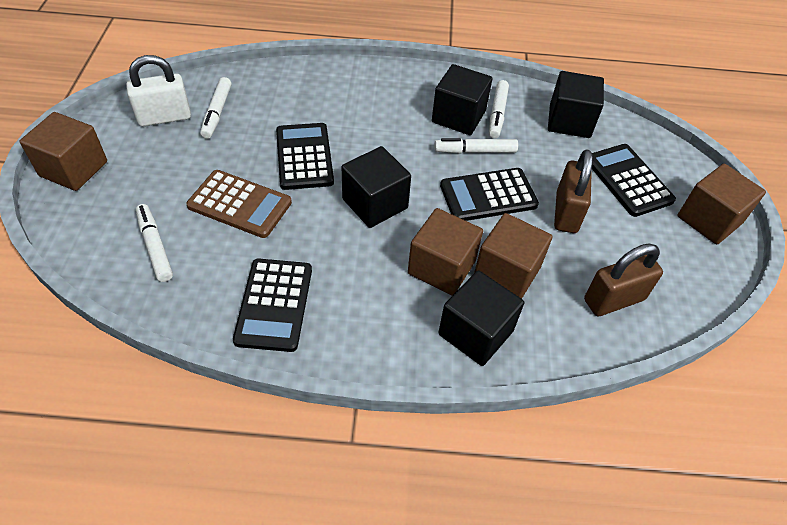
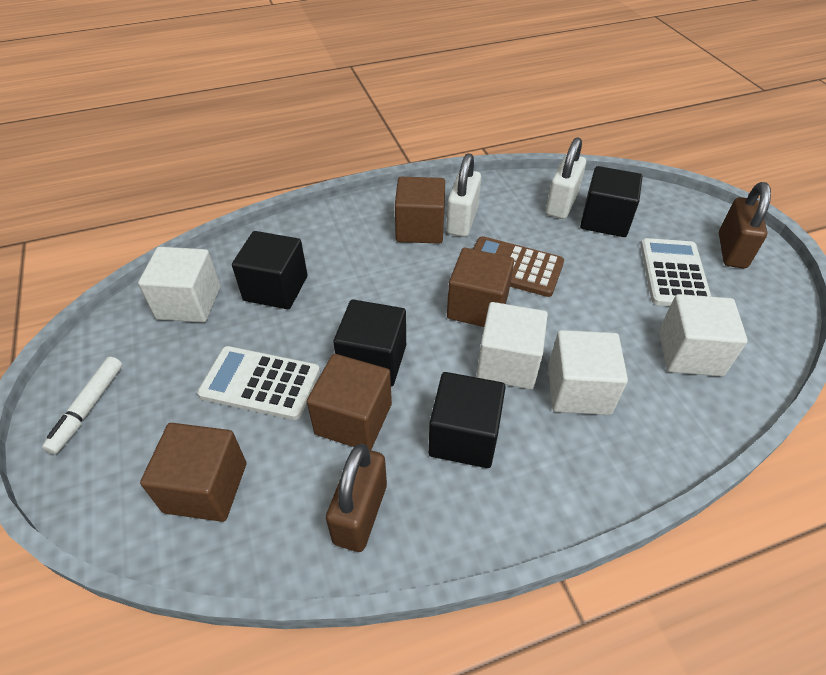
black calculator: [233,259,312,352] [276,123,334,190] [440,168,539,221] [592,144,676,217] = 4 -> none = 0
white calculator: none = 0 -> [197,346,320,420] [640,238,711,306] = 2
white cube: none = 0 -> [138,247,221,323] [476,302,548,389] [548,330,628,415] [659,294,748,376] = 4
white marker: [136,204,173,282] [200,77,231,139] [434,138,518,154] [489,80,509,139] = 4 -> [42,357,122,454] = 1
white padlock: [126,55,191,126] = 1 -> [446,153,481,237] [546,137,586,219] = 2

